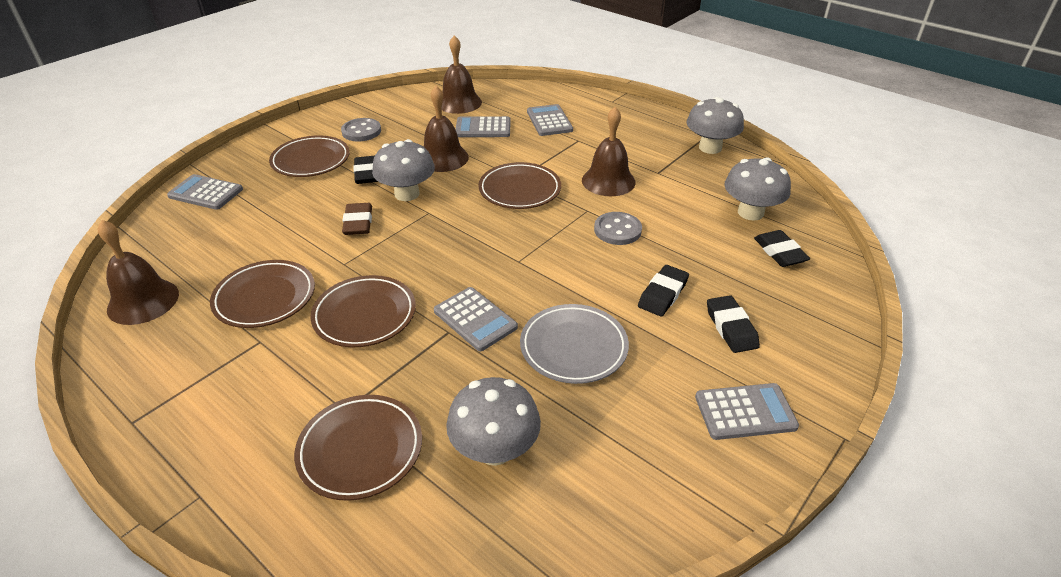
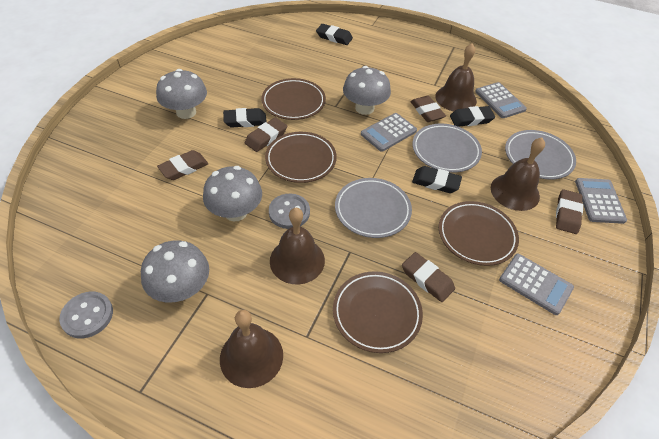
brown eraser: [342,203,372,235] = 1 -> [157,150,208,180] [245,118,287,152] [402,252,455,302] [410,96,446,122] [556,189,583,234] = 5
brown plate: [210,260,315,328] [269,135,350,177] [294,395,422,501] [310,275,416,347] [478,162,561,209] = 5 -> [262,78,326,120] [265,132,337,183] [333,271,423,353] [439,201,519,266] = 4
grey calculator: [167,174,243,210] [434,287,518,351] [456,116,511,137] [527,104,573,136] [695,383,799,440] = 5 -> [361,113,417,152] [475,82,527,118] [499,254,574,315] [575,178,627,224] = 4
grey plate: [520,304,629,384] = 1 -> [335,178,412,238] [412,124,482,172] [505,130,576,180] = 3

